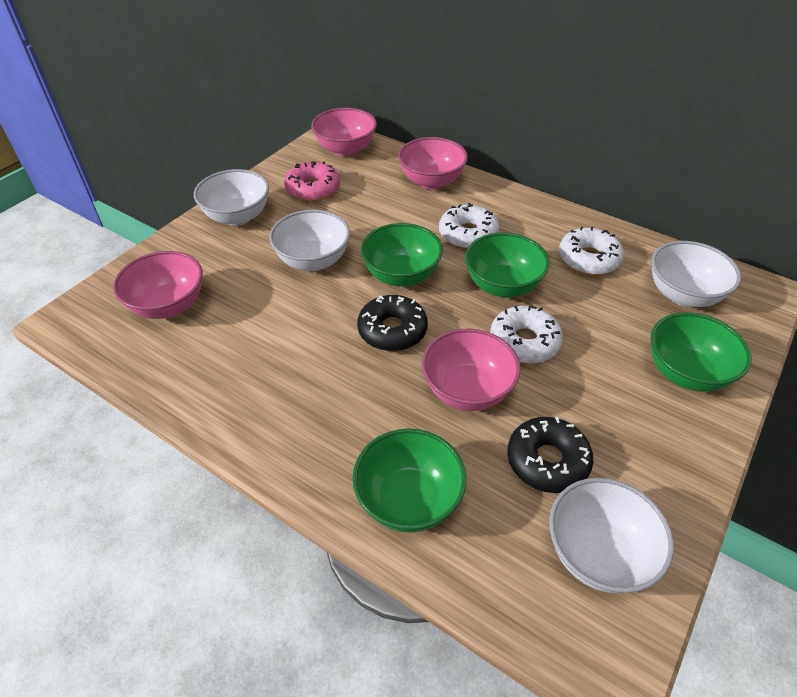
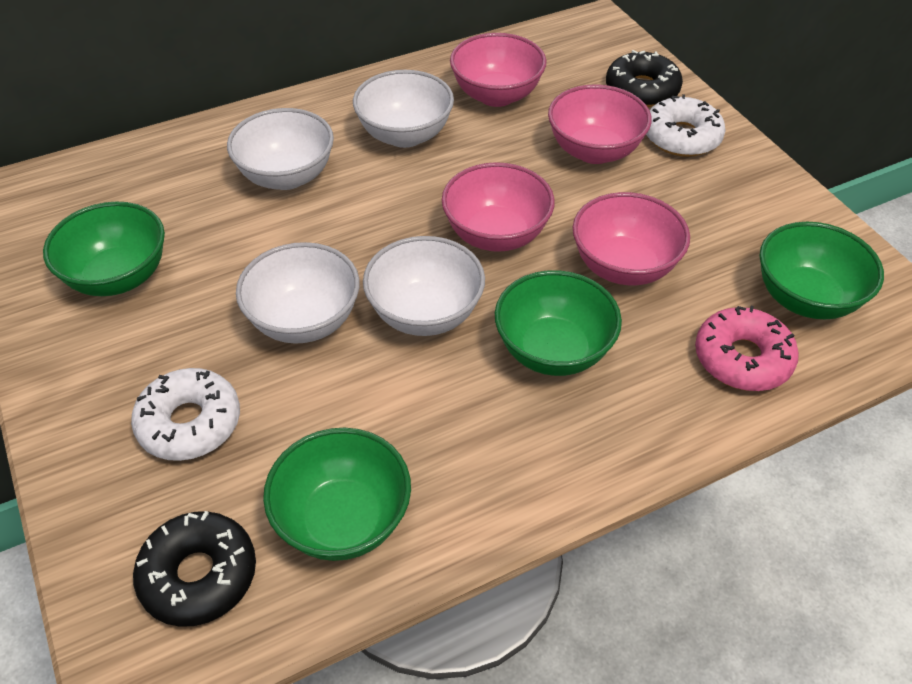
white donut: [439,203,499,249] [490,305,563,364] [559,226,624,275] = 3 -> [131,368,240,461] [646,94,726,157] = 2

